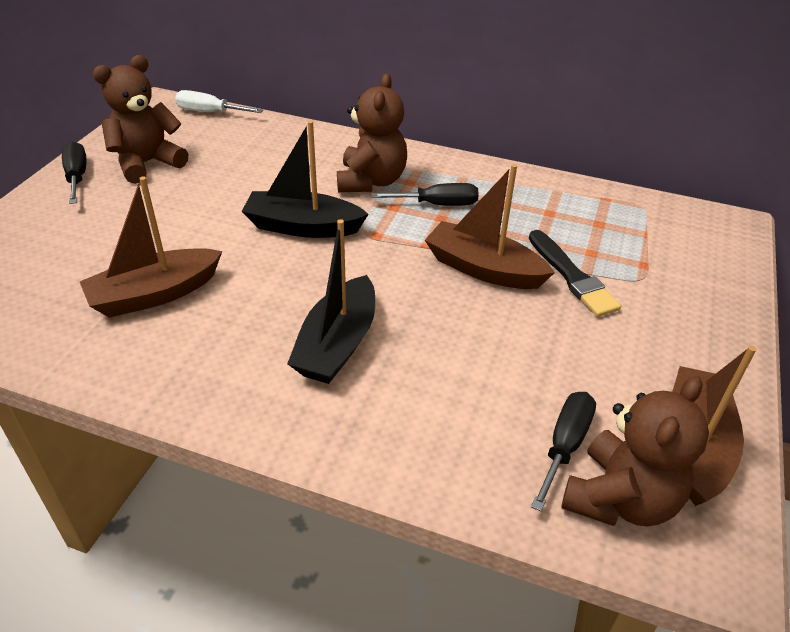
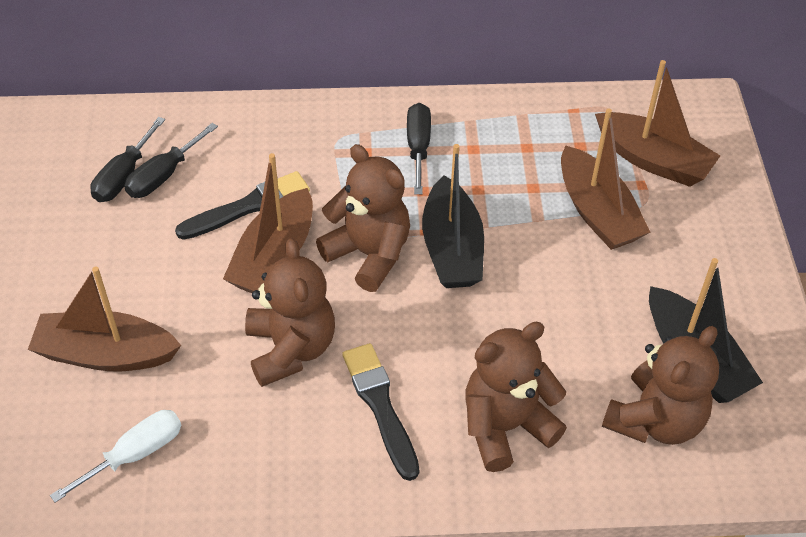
black brush: [529,230,621,317] = 1 -> [175,171,310,240] [342,343,419,481] = 2
brown boat: [80,176,222,318] [425,164,555,289] [672,346,757,506] = 3 -> [28,267,181,371] [223,153,313,293] [561,108,650,250] [595,60,720,187] = 4
brown teddy bear: [93,55,188,184] [337,73,407,192] [561,375,709,527] = 3 -> [245,238,335,387] [316,144,410,292] [465,322,567,472] [602,326,719,445] = 4

